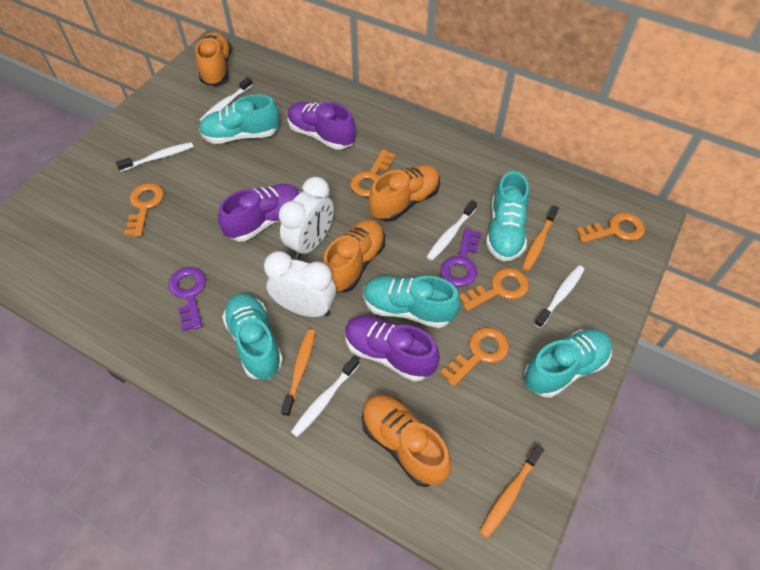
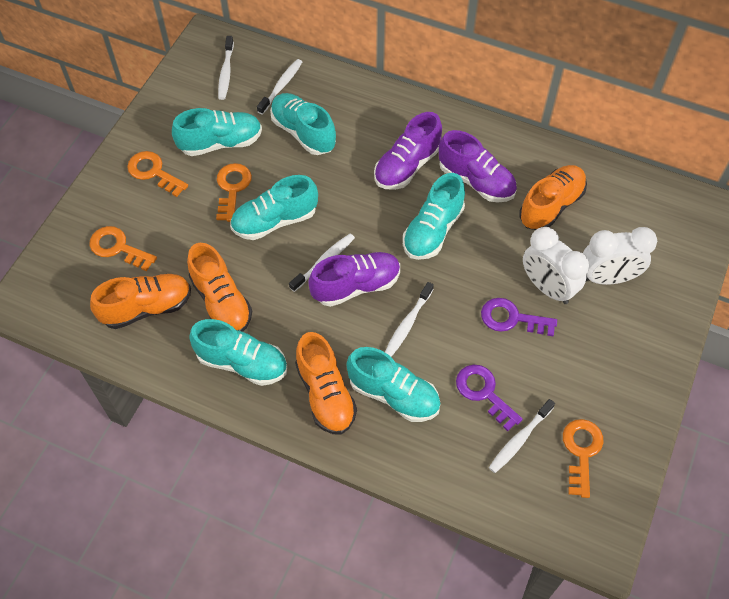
orange key: [124,183,164,237] [350,149,396,197] [440,327,509,387] [459,268,529,311] [576,213,645,243] = 5 -> [90,226,157,271] [127,151,188,197] [216,163,252,222] [563,419,604,498] = 4
orange toothbrush: [281,329,315,417] [480,445,544,538] [522,205,559,271] = 3 -> none = 0
turquoise shoe: [199,94,280,144] [222,293,283,379] [363,276,460,328] [486,171,529,261] [524,329,612,398] = 5 -> [172,108,262,156] [189,319,287,386] [230,175,318,240] [270,93,336,155] [346,347,441,422] [403,173,465,260] = 6

